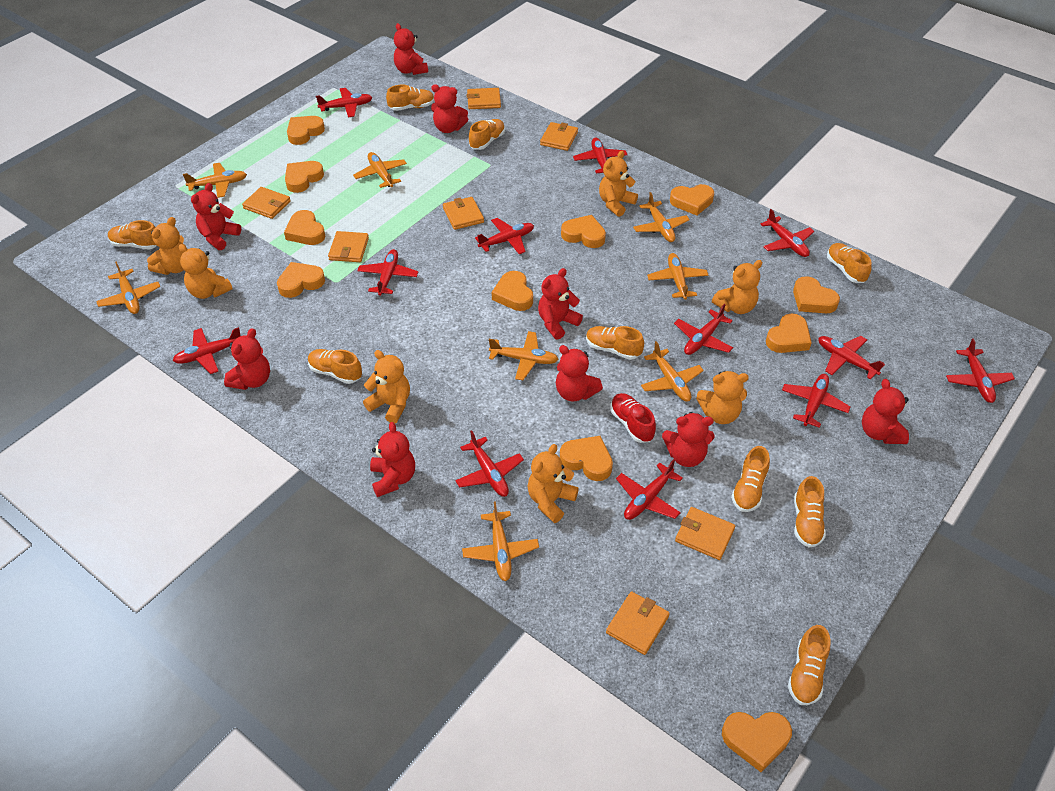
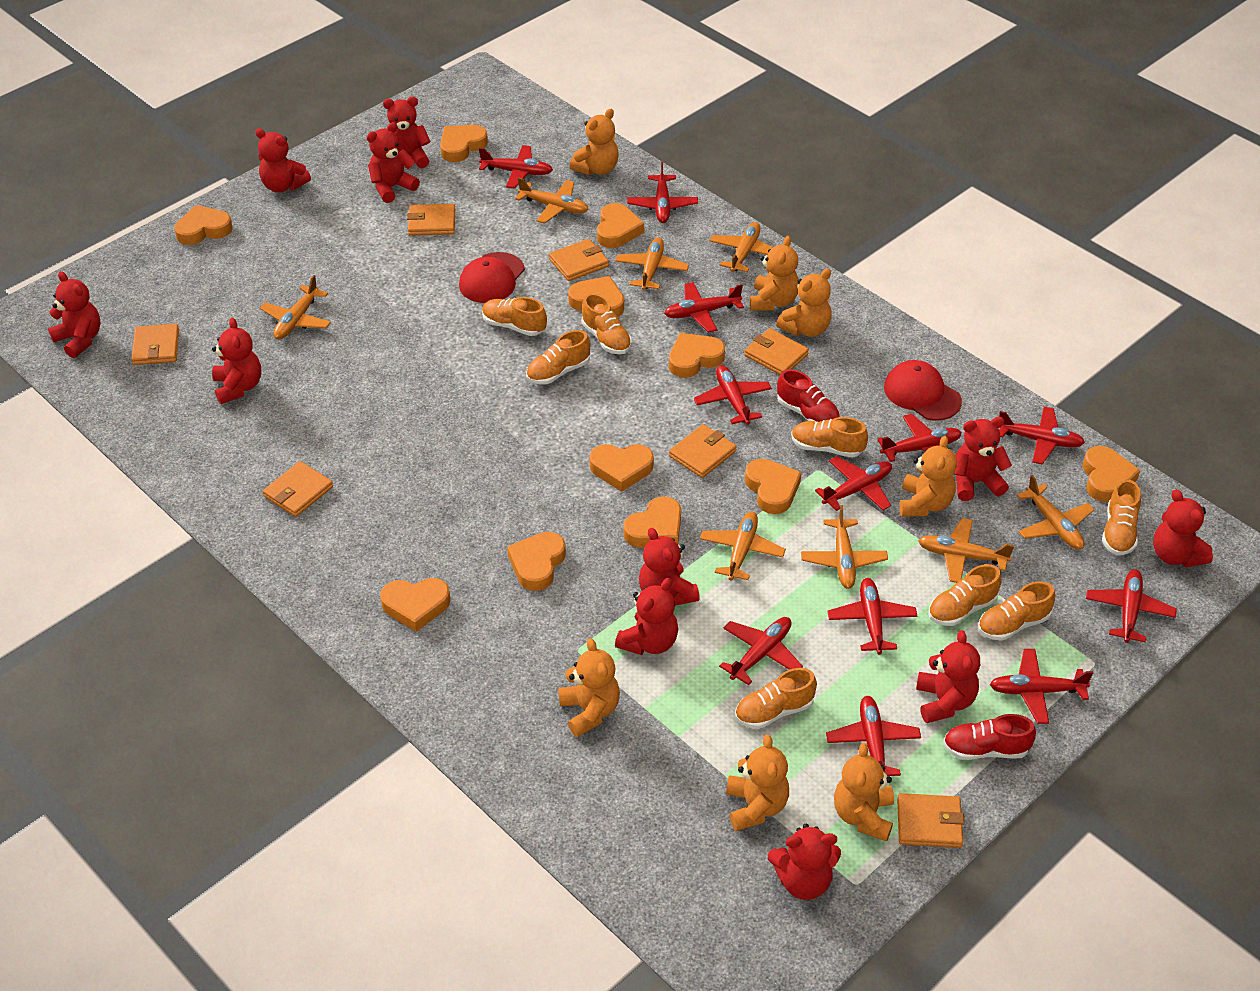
orange shoe: [108,220,157,250] [308,349,362,384] [386,85,434,111] [469,119,505,150] [586,326,644,360] [731,446,770,512] [788,625,830,705] [794,476,826,548] [827,243,872,283] = 9 -> [482,297,547,336] [526,330,590,384] [581,293,632,354] [735,668,817,729] [791,417,868,458] [928,564,1002,626] [978,581,1055,641] [1102,480,1141,555] = 8
red cap: none = 0 -> [459,252,525,303] [884,360,962,421] = 2
red shoe: [610,393,656,443] = 1 -> [777,369,840,422] [943,714,1036,760] = 2
red teddy bear: [191,183,241,250] [224,328,270,390] [370,422,415,497] [394,23,428,75] [431,84,468,133] [538,268,583,340] [556,345,603,401] [662,412,715,467] [862,379,909,444] = 9 -> [48,271,101,358] [212,318,261,404] [255,128,311,192] [367,122,420,203] [383,97,431,168] [615,578,678,655] [639,528,700,606] [768,824,841,900] [916,630,980,723] [954,417,1012,501] [1153,489,1213,568] = 11

